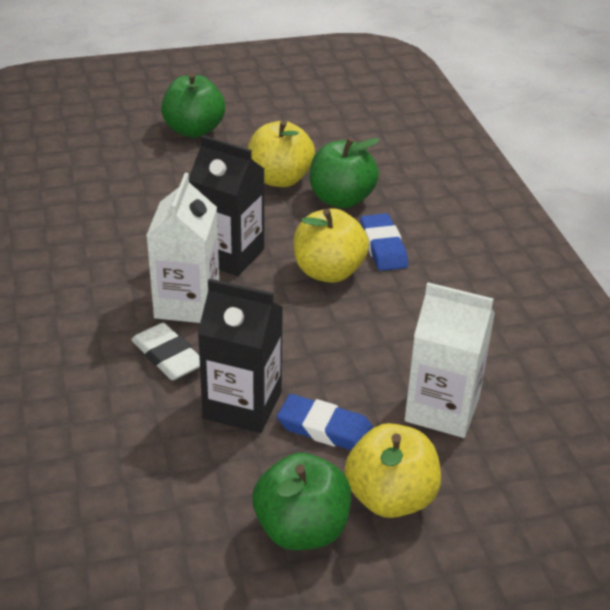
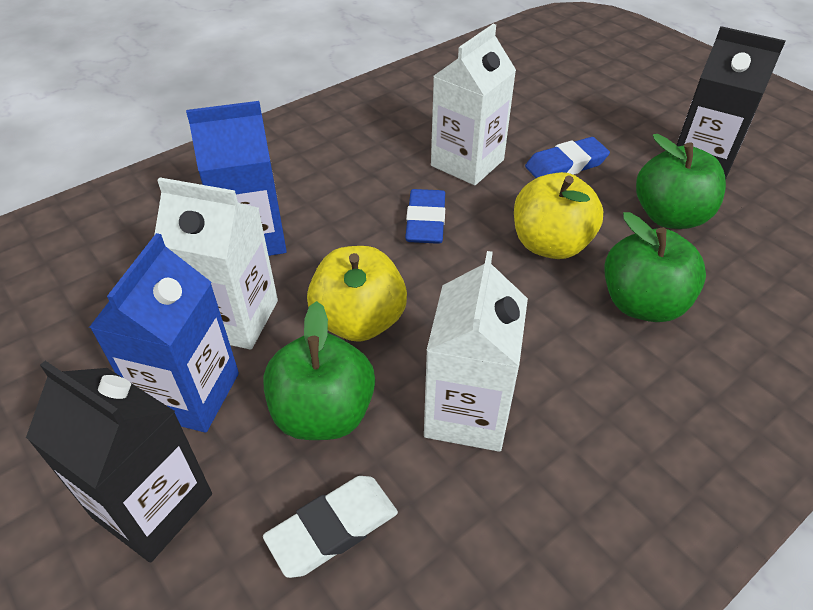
blue carton: none = 0 -> [89,233,239,433] [186,101,287,256] = 2
white carton: [146,173,219,323] [405,282,495,438] = 2 -> [154,178,278,350] [424,251,528,452] [431,24,516,185] = 3
yellow apple: [248,120,315,187] [294,208,369,283] [345,423,441,518] = 3 -> [307,246,407,342] [514,172,603,259] = 2

